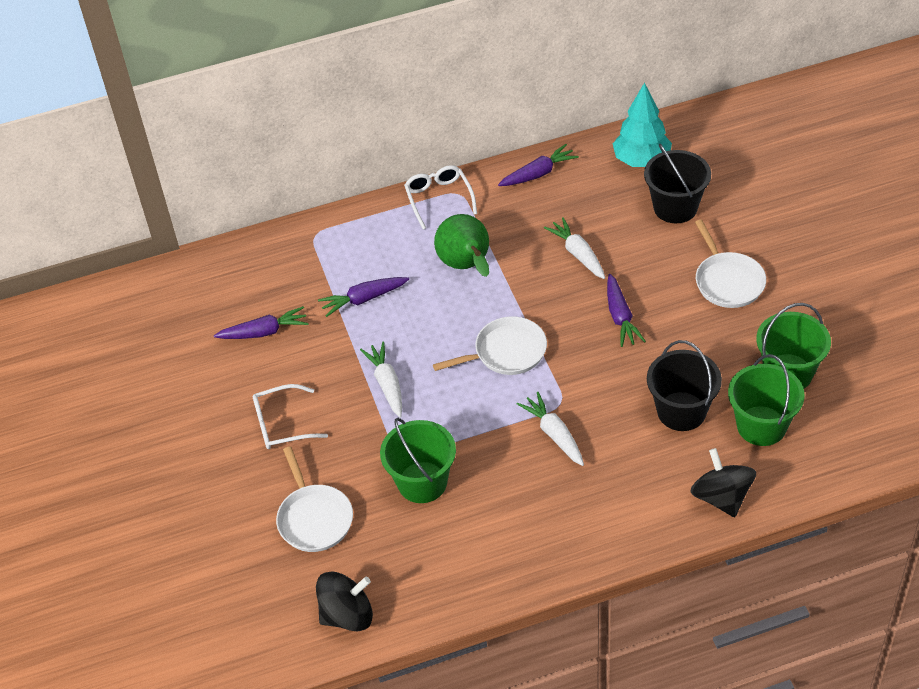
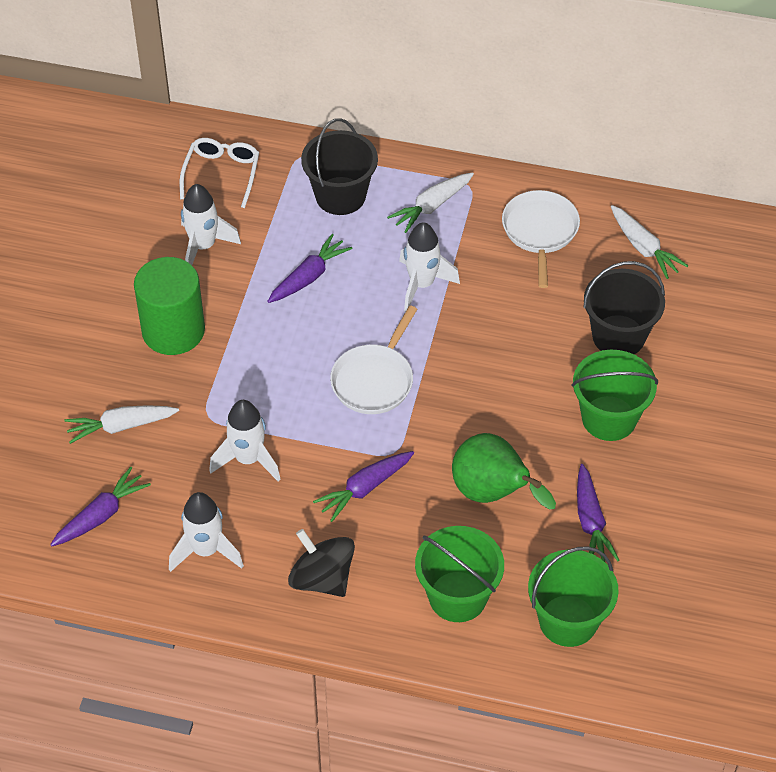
black spinning top: [316,572,373,631] [690,448,756,517] = 2 -> [288,529,355,597] = 1
green cylinder: none = 0 -> [134,257,205,355] = 1
turquoise tree: [613,83,672,167] = 1 -> none = 0
white glasses: [253,384,328,449] [404,165,477,230] = 2 -> [180,138,259,208] = 1
white pan: [276,446,353,552] [433,316,547,375] [695,220,766,308] = 3 -> [330,306,417,414] [502,190,580,288] = 2
white rocket: none = 0 -> [169,492,244,572] [181,184,241,265] [209,400,281,482] [399,222,460,312] = 4

